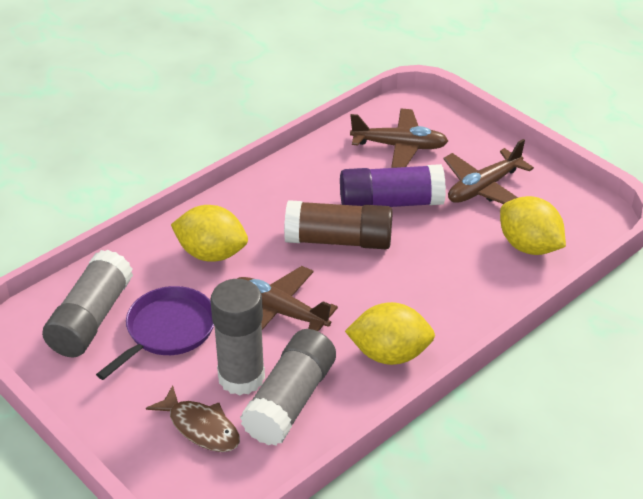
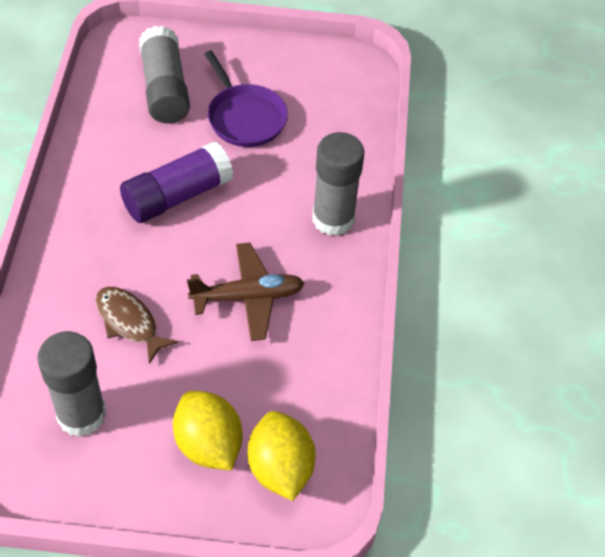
brown glue stick: [284,200,393,249] = 1 -> none = 0
brown plane: [237,266,338,331] [350,109,448,168] [443,139,534,204] = 3 -> [187,243,305,341] = 1
yellow lemon: [171,205,248,262] [345,302,435,365] [500,196,566,255] = 3 -> [173,391,243,471] [248,411,316,501] = 2

